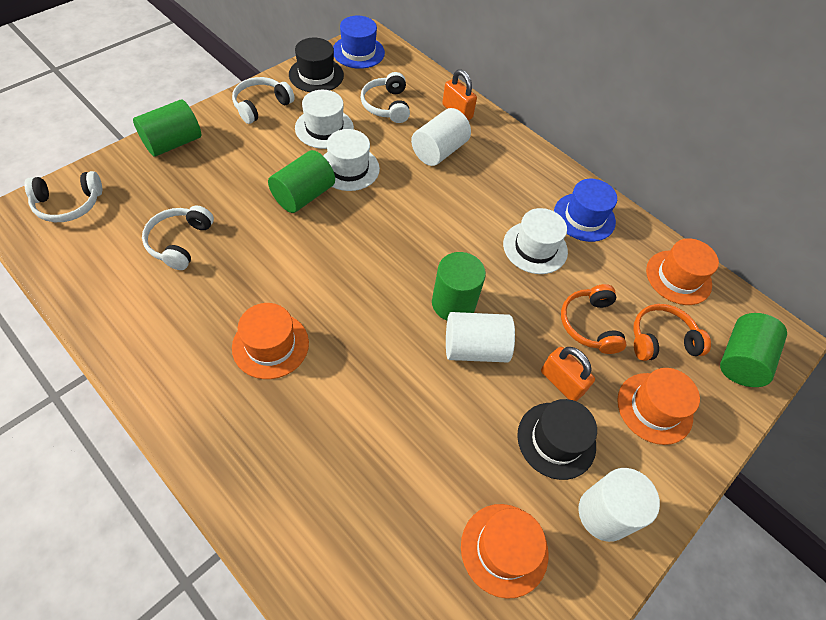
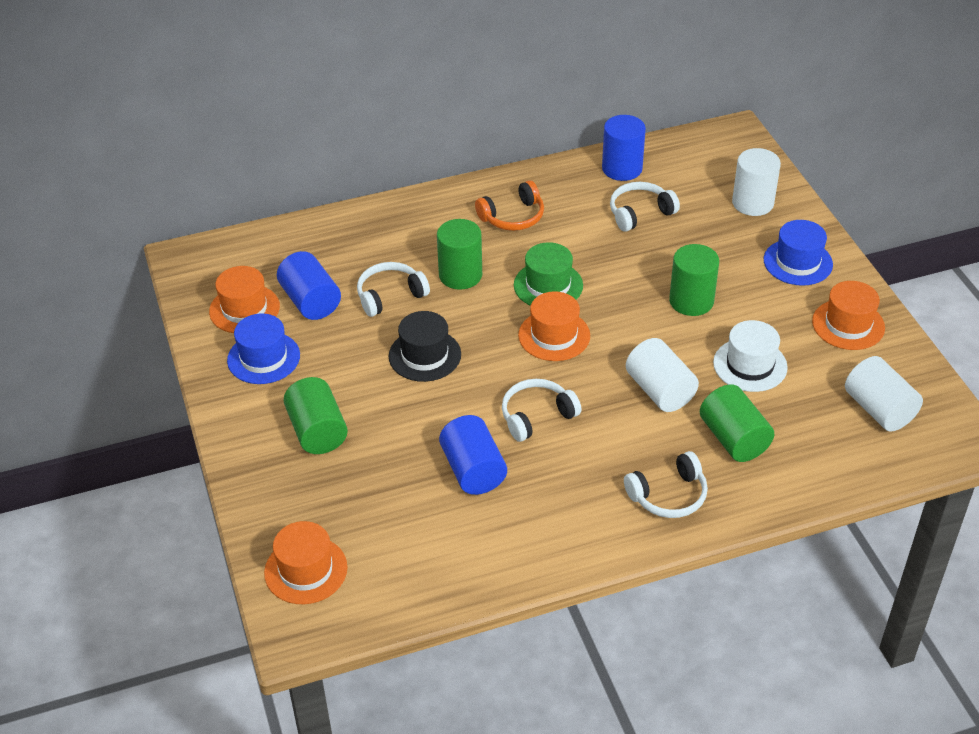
black hat: [289,38,344,92] [517,399,597,480] = 2 -> [389,311,461,382] = 1
blue cylinder: none = 0 -> [277,251,341,320] [439,415,507,495] [602,115,646,181] = 3
green hat: none = 0 -> [514,242,583,306] = 1
orange headphones: [561,284,626,354] [633,304,711,361] = 2 -> [475,180,544,231] = 1
orange padlock: [442,69,477,120] [541,347,595,401] = 2 -> none = 0
white hat: [295,90,354,149] [323,129,380,191] [503,208,568,274] = 3 -> [713,320,788,392] = 1

